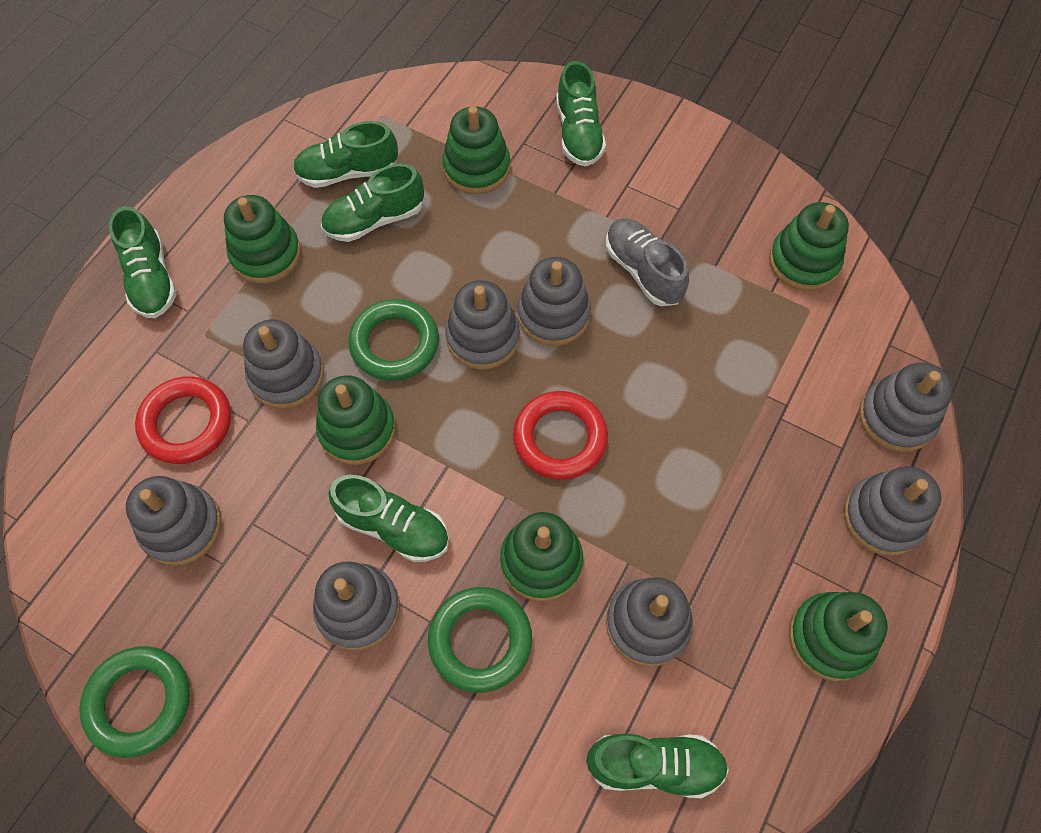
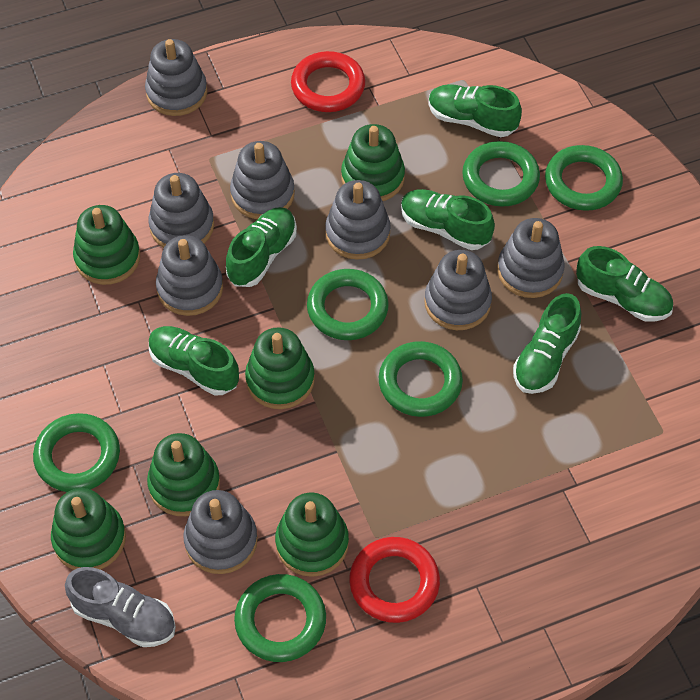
green ring: [79,646,190,758] [348,299,439,381] [428,587,532,693] = 3 -> [33,413,120,492] [234,574,326,662] [307,269,389,340] [379,341,463,417] [462,141,540,207] [545,145,623,211] = 6

